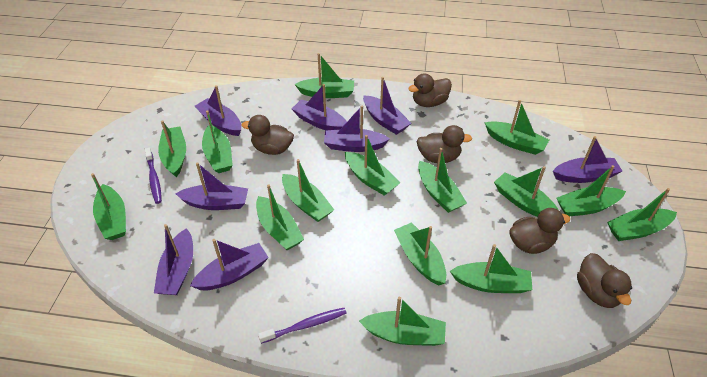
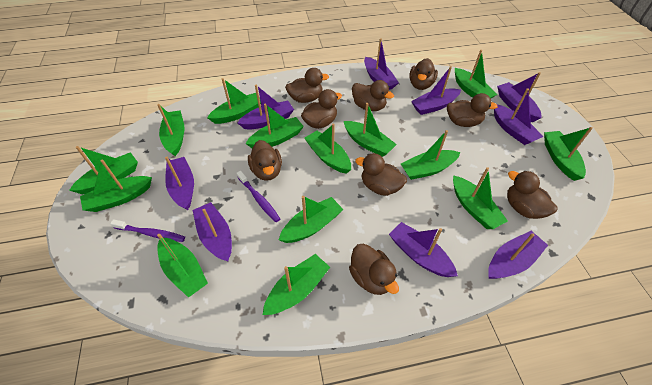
brown duck: [241,115,294,155] [408,73,452,107] [417,125,472,163] [509,208,570,254] [577,253,632,308] = 5 -> [248,140,282,181] [285,68,329,103] [301,89,342,129] [349,244,399,295] [352,80,394,111] [355,153,407,196] [409,58,438,90] [447,93,498,127] [507,171,557,219] = 9
green boat: [91,173,126,240] [158,120,186,177] [202,110,233,173] [256,184,304,250] [282,159,334,222] [294,53,354,98] [345,135,400,196] [359,297,446,346] [394,222,446,285] [418,148,467,213] [450,244,532,293] [484,100,549,155] [494,166,558,217] [557,165,626,216] [607,188,677,241] = 15 -> [69,146,138,194] [80,159,152,212] [157,104,185,156] [157,234,208,298] [207,78,261,124] [246,104,304,148] [263,254,330,315] [279,196,343,243] [305,124,351,174] [344,103,397,157] [401,130,461,180] [453,167,508,229] [455,50,497,98] [544,127,593,181] = 14
purple boat: [154,224,193,295] [176,163,248,210] [190,239,269,290] [195,85,241,136] [292,84,347,130] [324,106,390,152] [363,77,411,135] [553,136,622,183] = 8 -> [165,157,194,210] [192,202,232,261] [237,85,294,130] [364,38,399,90] [389,222,458,277] [411,66,461,115] [488,231,548,279] [494,88,544,145] [497,72,541,122] = 9

